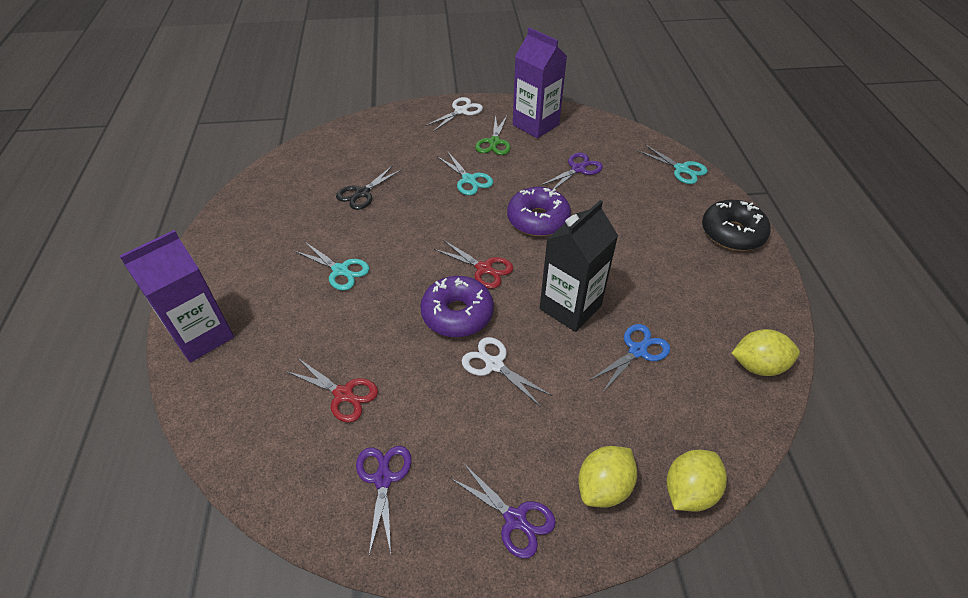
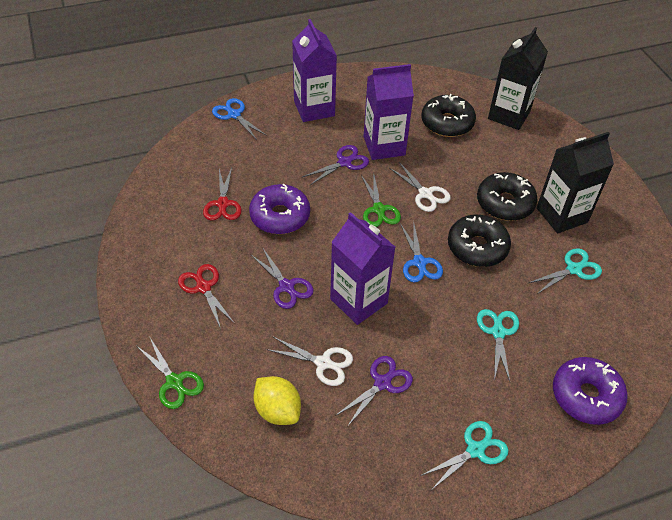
black carton: [540,200,618,332] = 1 -> [488,27,548,130] [536,132,614,233] = 2
black donut: [702,200,771,251] = 1 -> [421,94,476,137] [448,215,511,267] [477,172,538,221] = 3
black scissors: [336,165,401,210] = 1 -> none = 0
blue scissors: [589,324,670,393] = 1 -> [212,98,267,140] [400,221,443,282] = 2
green scissors: [475,115,511,155] = 1 -> [137,336,204,409] [361,175,401,227] = 2
purple carton: [119,230,234,363] [513,28,567,139] = 2 -> [292,19,337,122] [330,212,395,325] [364,64,414,160] = 3
yellow lemon: [578,446,637,507] [667,450,727,512] [732,329,800,376] = 3 -> [254,376,301,425] = 1

